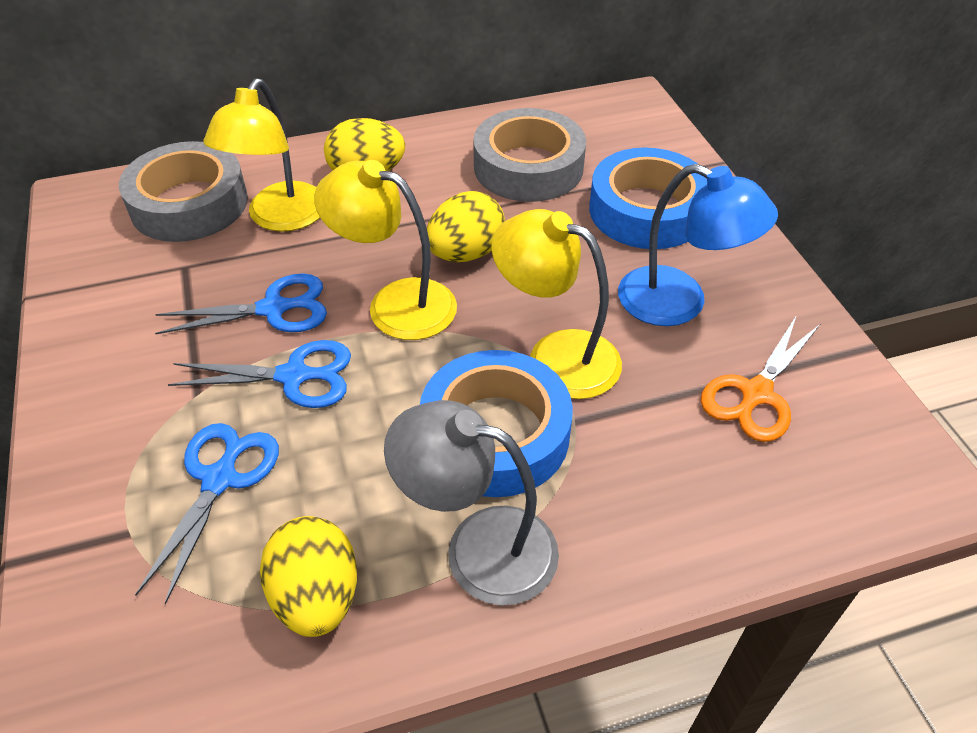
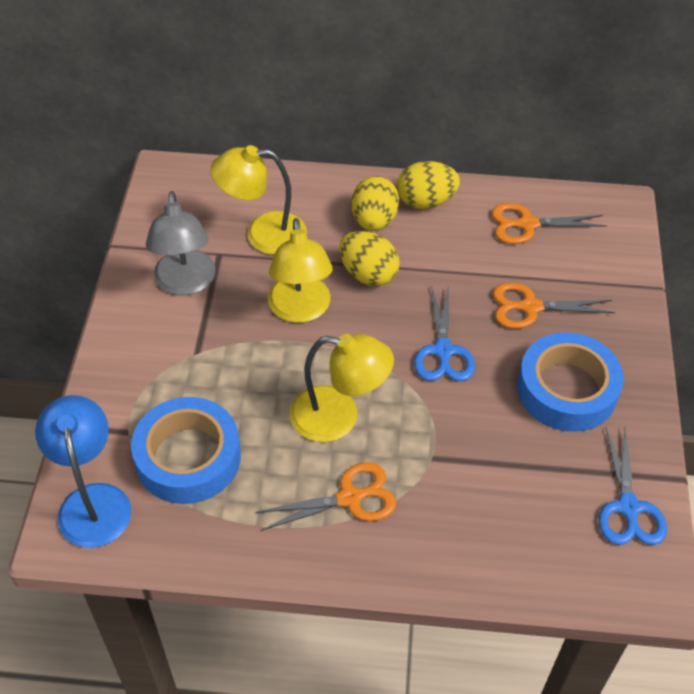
blue scissors: [135,423,279,605] [155,274,327,334] [168,340,351,408] = 3 -> [414,284,475,381] [599,428,667,545] = 2
grey tape: [119,141,248,242] [473,108,586,202] = 2 -> none = 0
orange scissors: [701,315,820,442] = 1 -> [256,462,396,531] [491,203,607,244] [493,282,615,329] = 3

